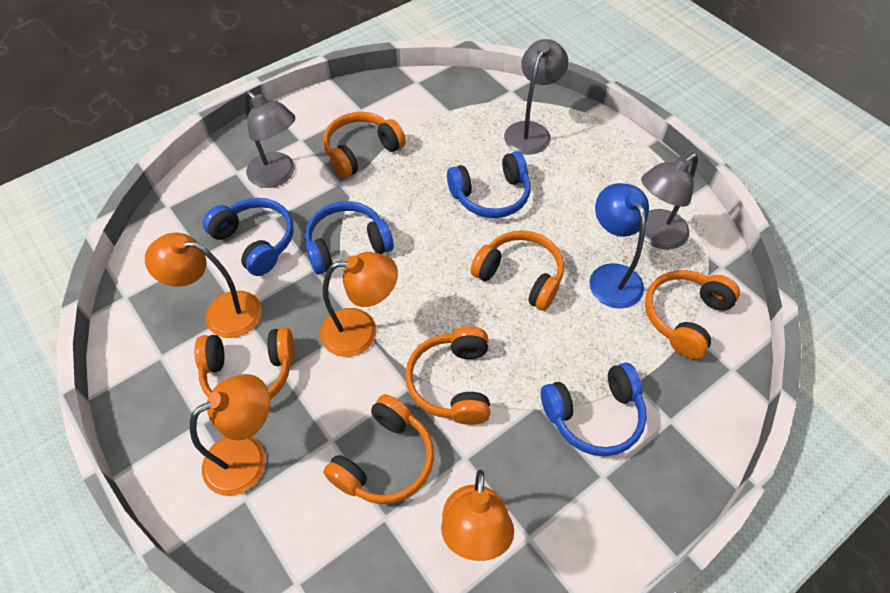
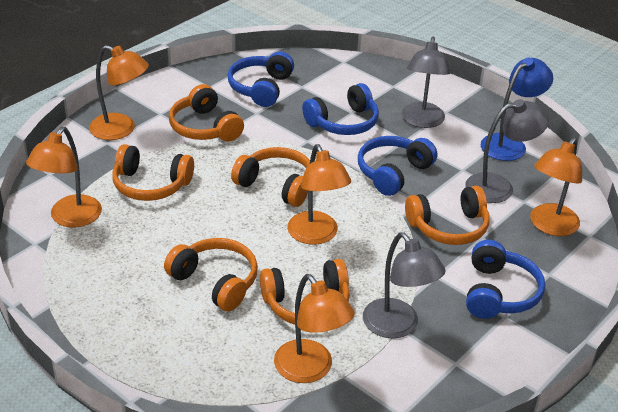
orange lamp: [145,233,262,338] [190,374,270,496] [320,252,398,357] [441,469,514,561] = 4 -> [26,127,102,227] [89,45,149,140] [274,274,355,383] [287,144,351,245] [530,137,582,236] = 5

